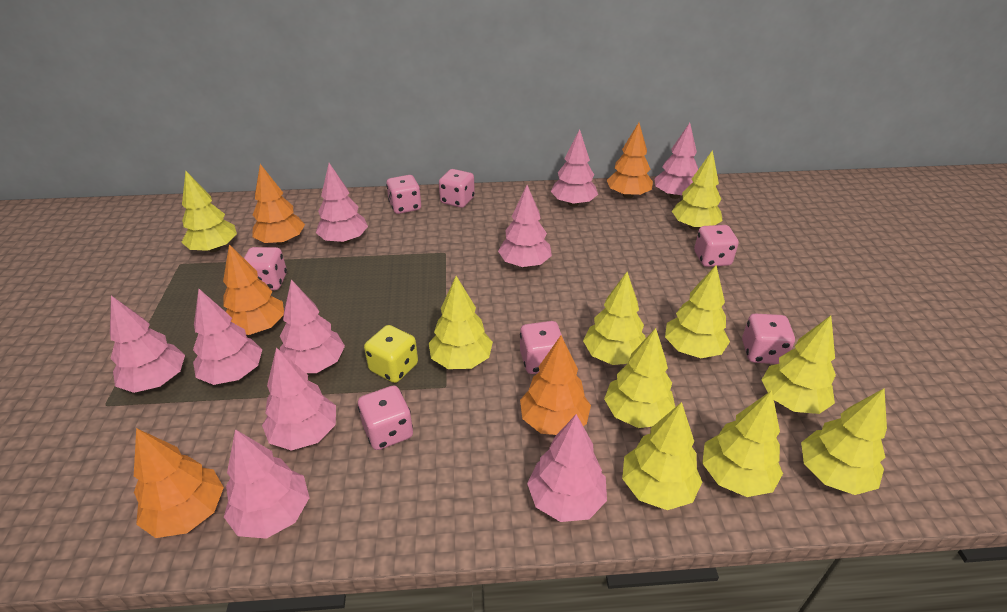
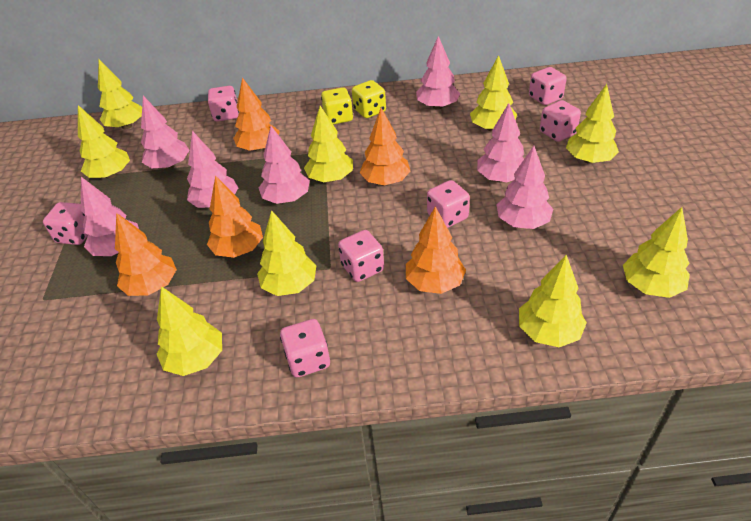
pink tree: [110,296,185,393] [193,289,262,385] [224,429,310,539] [262,347,336,451] [280,280,345,373] [316,163,368,244] [498,185,552,268] [527,414,607,522] [551,129,598,207] [654,123,698,199] = 10 -> [81,177,139,256] [141,96,190,169] [187,131,238,208] [259,126,310,204] [416,36,460,110] [477,103,524,182] [497,146,553,229] = 7
yellow dice: [364,325,418,383] = 1 -> [321,87,353,125] [352,80,386,118] = 2
yellow tree: [181,171,237,252] [429,276,493,369] [583,272,646,365] [604,328,675,428] [622,402,702,510] [665,266,730,358] [672,150,723,230] [702,390,783,497] [762,316,836,414] [801,388,887,495] = 10 -> [78,105,130,179] [98,60,142,130] [157,286,222,376] [257,210,317,296] [304,106,353,182] [470,55,517,132] [519,255,587,347] [566,84,619,164] [623,207,690,298] = 9

